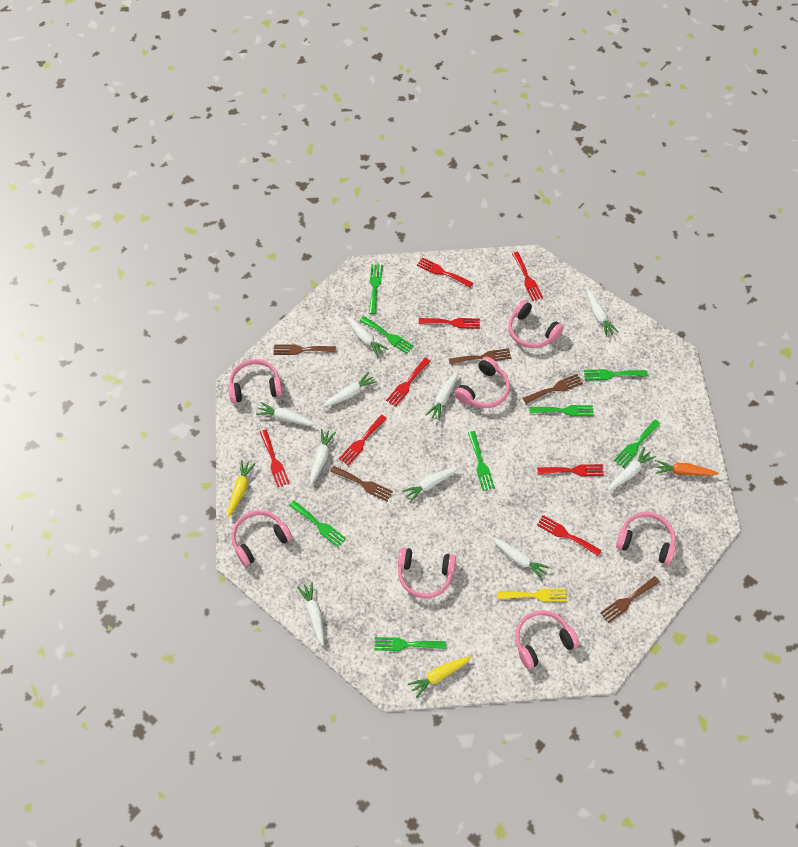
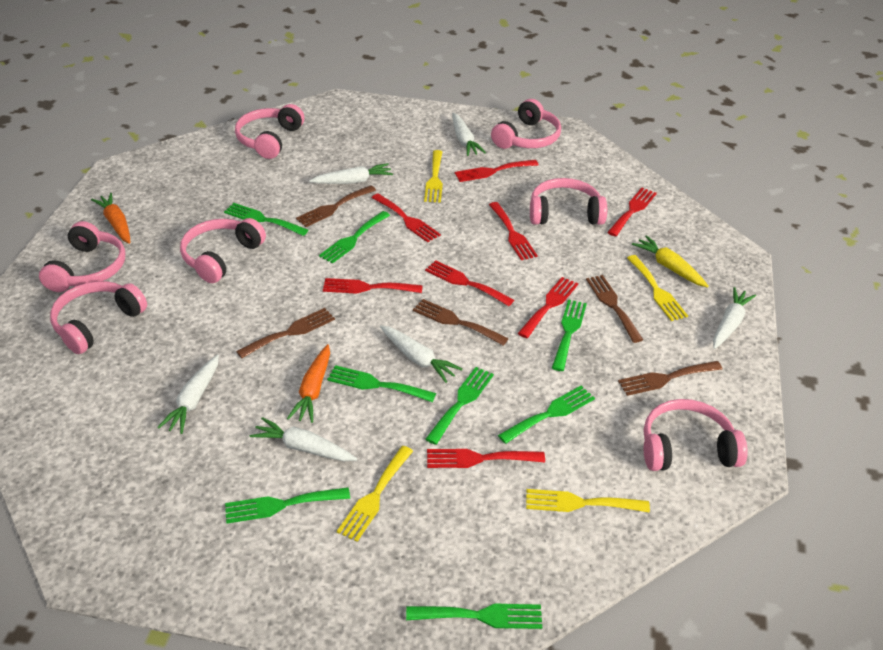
orange carrot: [655,460,719,476] = 1 -> [91,193,130,244] [287,344,330,423] = 2
white carrot: [256,402,316,426] [297,582,324,646] [310,429,336,485] [322,372,377,408] [345,316,388,357] [402,466,459,503] [426,370,458,421] [491,538,550,580] [586,289,619,337] [608,447,656,491] = 10 -> [157,354,219,434] [250,417,357,461] [309,163,393,184] [380,325,462,383] [452,113,486,156] [713,287,756,349] = 6
yellow carrot: [228,460,256,517] [408,656,471,698] = 2 -> [632,235,709,288] = 1
yellow fork: [497,589,567,602] = 1 -> [337,446,413,542] [424,150,443,203] [526,489,650,513] [627,255,688,321] = 4

